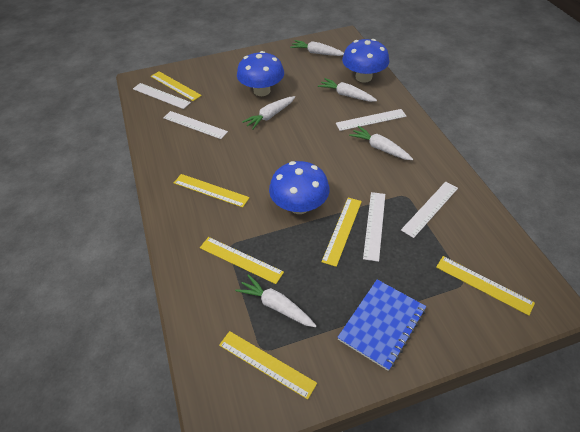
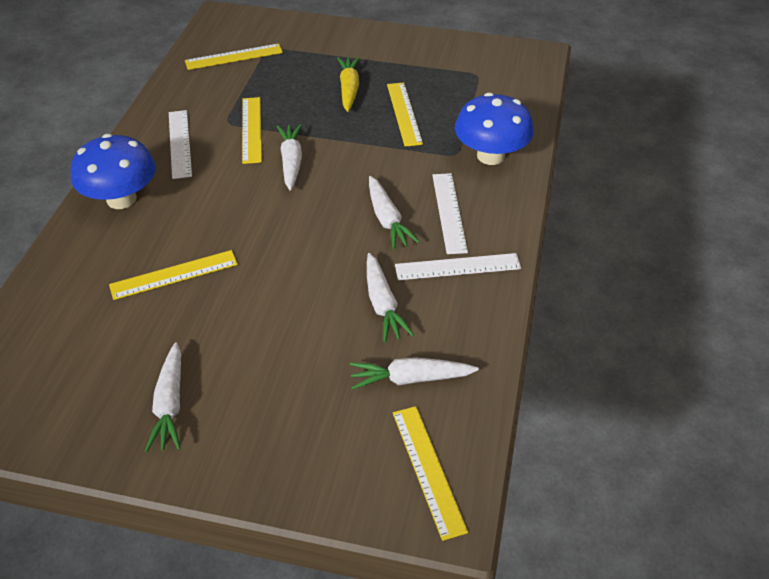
blue mushroom: [237,51,284,96] [269,161,330,214] [342,39,389,83] = 3 -> [71,134,156,209] [455,93,534,165] = 2
blue notebook: [337,279,426,371] = 1 -> none = 0
white ruler: [133,83,191,109] [163,111,228,139] [336,109,406,131] [363,192,385,262] [401,182,458,238] = 5 -> [169,110,192,179] [395,253,521,280] [432,173,468,254] = 3
yellow carrot: none = 0 -> [337,57,360,112] = 1
yellow ruler: [151,71,202,101] [174,174,250,208] [200,237,284,284] [219,331,317,400] [321,198,362,267] [436,256,535,316] = 6 -> [109,250,238,300] [185,44,283,70] [242,97,262,164] [387,82,423,147] [393,406,468,541] = 5

